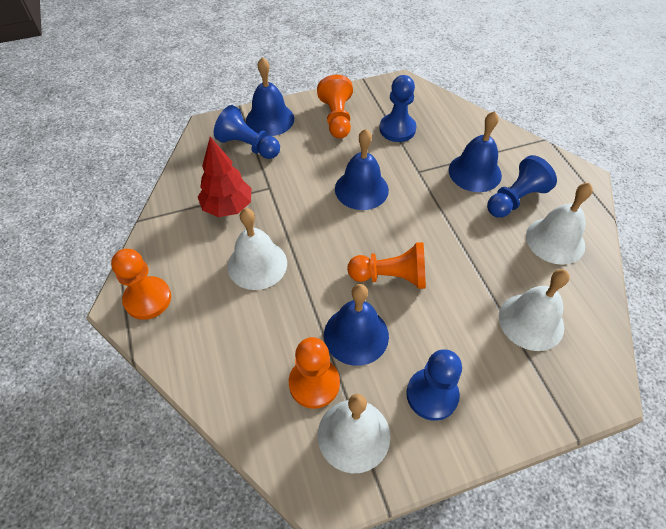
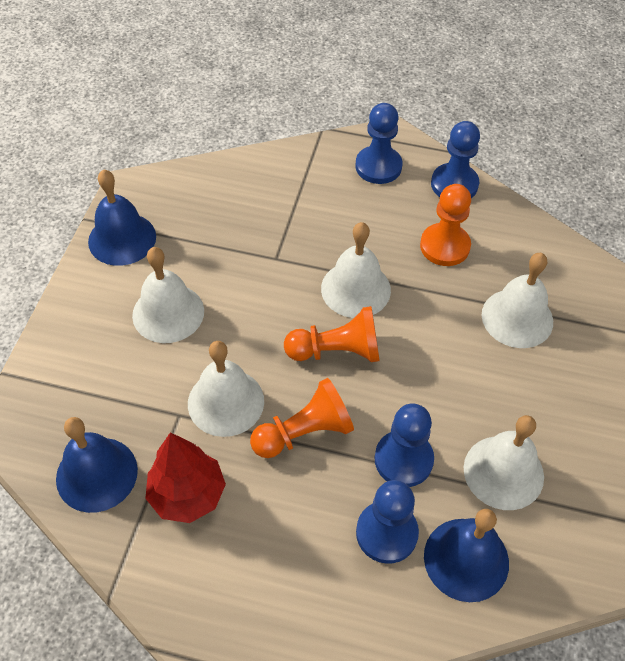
blue bell: [246,57,294,136] [324,284,389,366] [335,129,389,210] [449,111,502,192] = 4 -> [56,417,138,513] [88,169,156,266] [424,509,509,602] = 3
orange pawn: [111,249,171,320] [289,337,340,409] [317,75,353,139] [347,242,426,289] = 4 -> [250,378,354,458] [284,306,380,362] [420,184,471,266] = 3
white bell: [227,208,287,290] [318,394,390,473] [499,269,569,351] [526,183,593,265] = 4 -> [132,247,204,343] [188,341,264,437] [321,222,391,318] [464,415,544,510] [482,253,553,348] = 5

